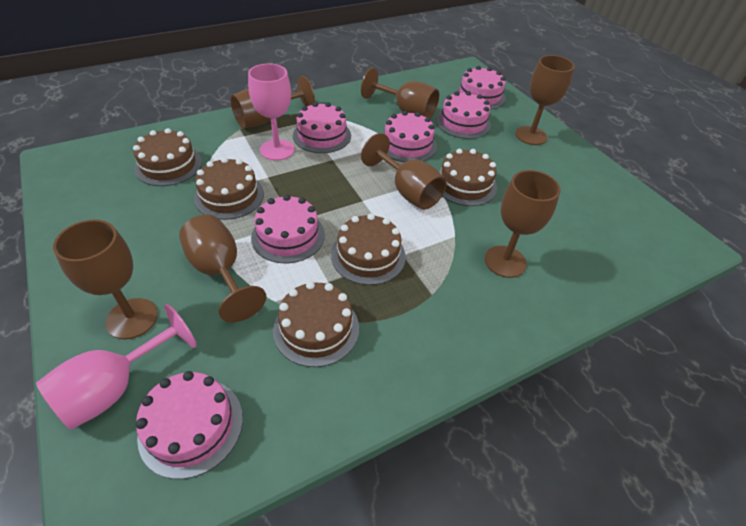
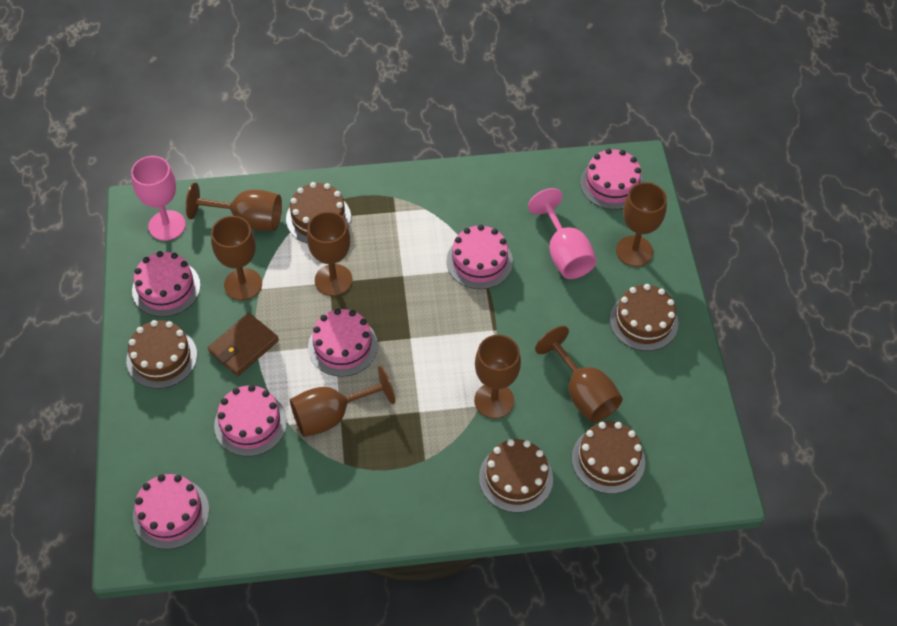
brown wallet: none = 0 -> [208,313,279,376] = 1

